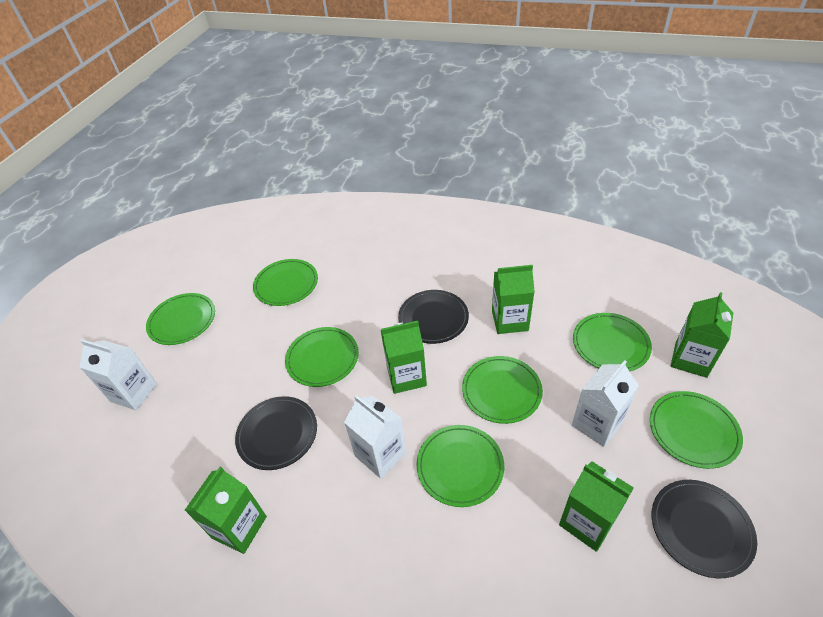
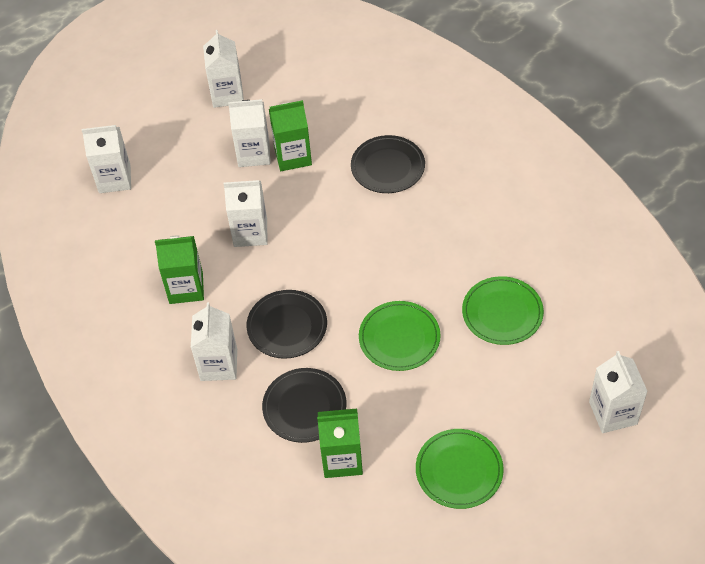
green carton: [185,467,267,554] [381,321,427,394] [492,265,535,334] [559,461,634,552] [671,292,733,378] = 5 -> [155,235,204,304] [269,100,312,171] [317,409,363,478] = 3
green plate: [146,293,215,345] [253,259,318,306] [285,327,359,387] [416,425,504,507] [462,356,543,424] [573,313,652,372] [650,391,743,469] = 7 -> [359,301,441,371] [416,429,504,509] [462,276,544,345] = 3
white carton: [80,340,157,410] [344,395,406,479] [571,360,639,447] = 3 -> [82,125,131,193] [191,302,237,381] [203,30,244,108] [224,180,268,247] [228,99,271,167] [589,351,648,433] = 6

